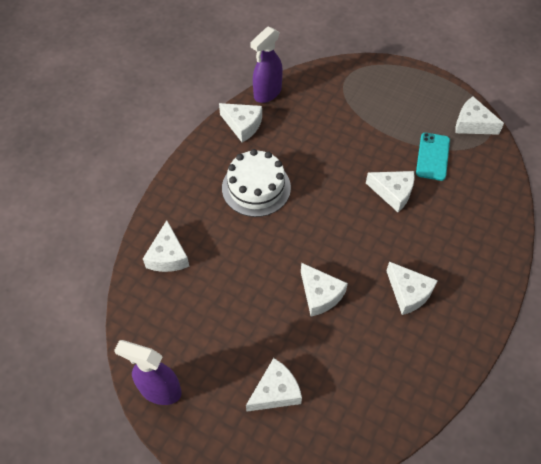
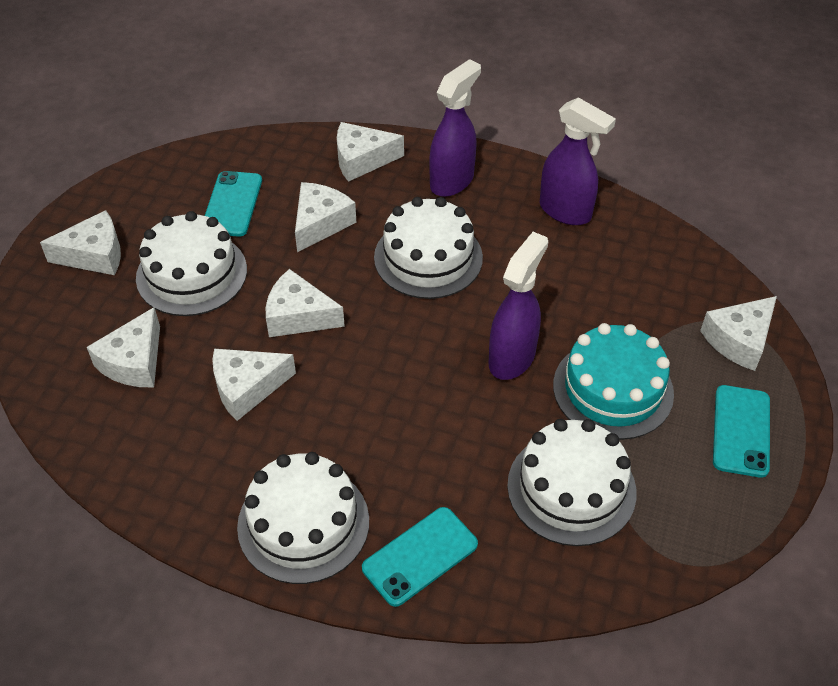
purple spray bottle: [114,340,182,405] [250,26,283,103] = 2 -> [429,59,481,197] [489,232,548,380] [540,97,616,225] = 3
turquoise cake: none = 0 -> [553,323,674,440] = 1
turquoise phone: [416,133,450,181] = 1 -> [205,171,262,237] [362,507,478,607] [713,385,770,478] = 3
white cake: [222,149,291,217] = 1 -> [136,211,247,316] [237,452,369,584] [374,197,483,299] [507,419,636,546] = 4

